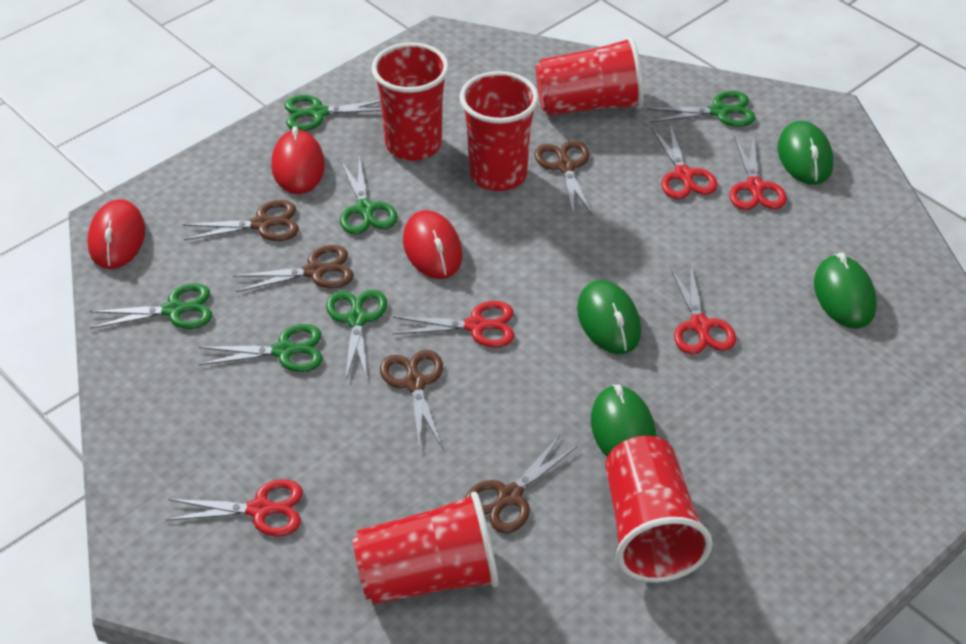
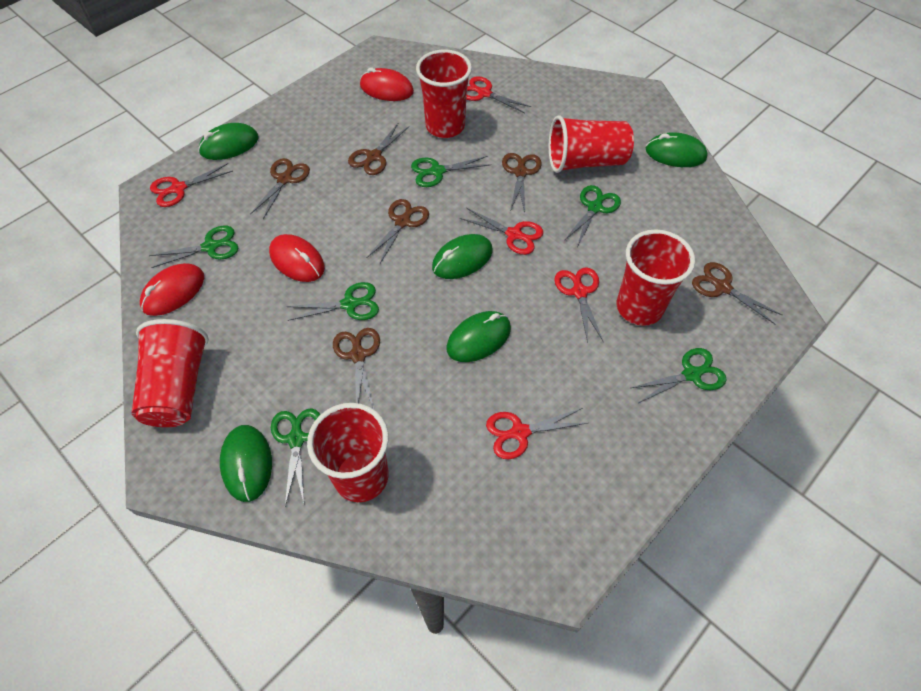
brown scissors: [183,200,299,241] [233,245,354,292] [380,350,443,450] [465,435,578,533] [534,140,593,216] = 5 -> [250,158,310,219] [333,328,380,409] [348,122,409,175] [367,199,429,263] [502,153,542,212] [692,262,782,325] = 6
green mouse: [577,280,641,354] [591,384,656,457] [777,121,833,185] [814,253,877,328] = 4 -> [198,123,259,160] [220,425,272,502] [432,234,493,279] [447,311,511,362] [646,132,708,167] = 5

